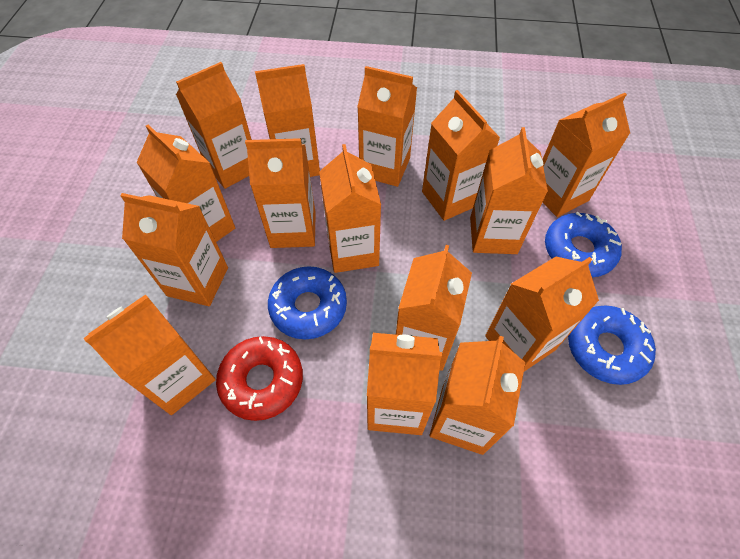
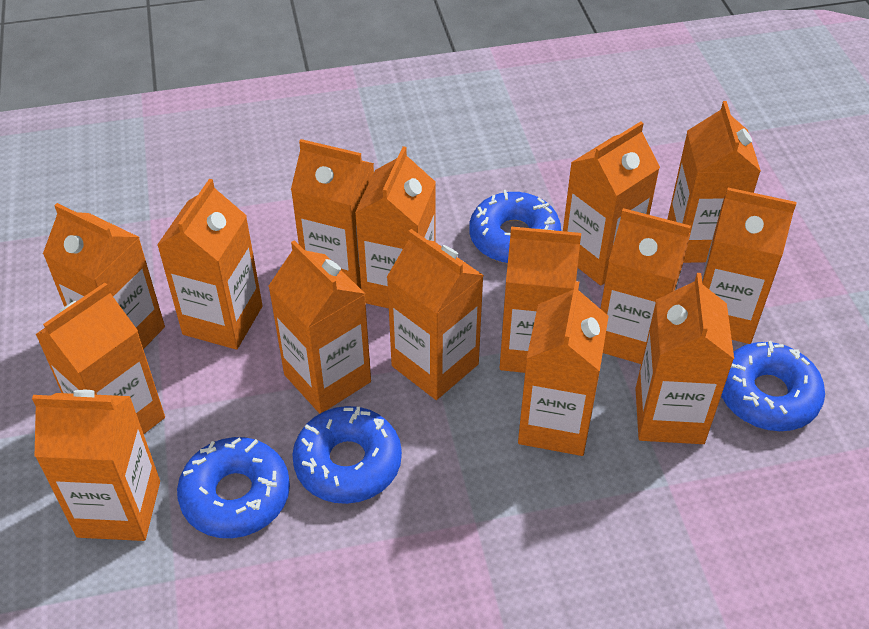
blue donut: [268,266,347,339] [545,212,622,278] [568,305,656,385] = 3 -> [177,437,290,538] [292,406,402,504] [469,190,561,264] [721,341,825,431] = 4
red donut: [216,336,303,421] = 1 -> none = 0

